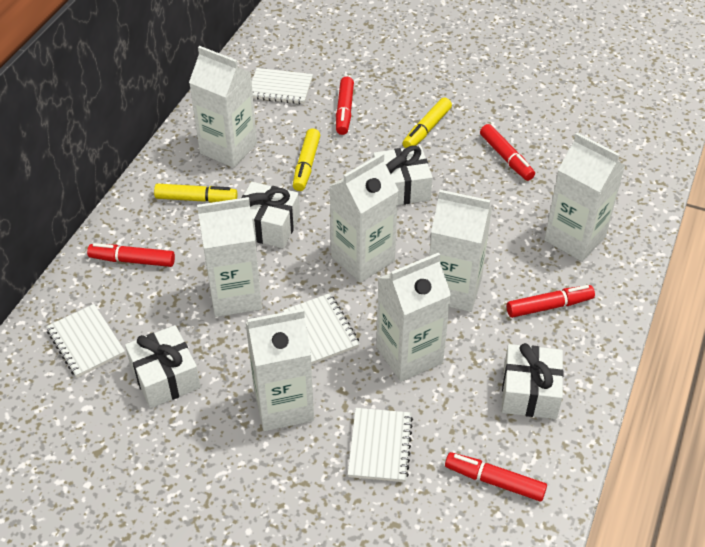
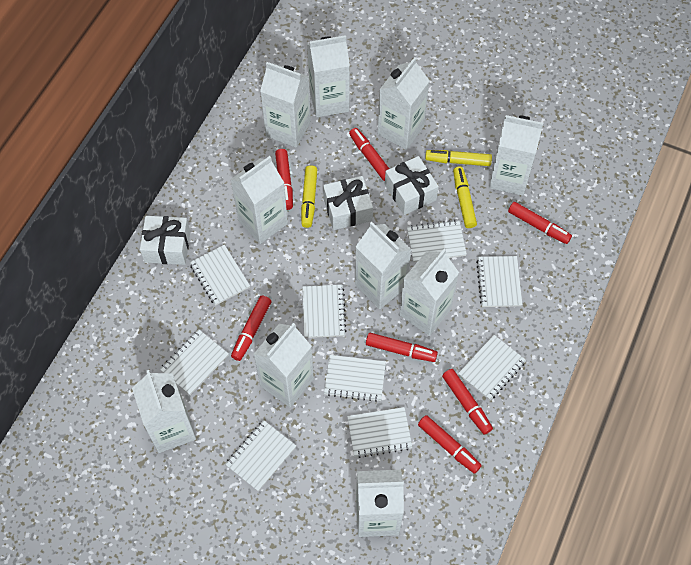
red marker: [87,243,175,267] [336,77,354,135] [445,452,547,501] [480,124,535,181] [507,285,595,318] = 5 -> [231,296,271,361] [275,149,293,210] [349,128,389,181] [366,333,438,362] [418,415,482,474] [442,369,493,435] [508,202,572,244] = 7
white carton: [189,46,257,168] [197,197,262,317] [245,309,314,431] [329,153,399,283] [376,252,451,382] [429,190,492,312] [544,133,625,262] = 7 -> [132,370,196,453] [230,156,288,244] [254,323,314,408] [260,62,311,148] [307,35,350,117] [355,222,411,309] [356,470,404,537] [378,57,430,150] [400,249,459,336] [489,115,543,196] = 10
white gift: [125,325,201,408] [241,182,300,248] [373,145,433,205] [502,343,564,419] = 4 -> [140,216,190,265] [323,176,373,230] [385,156,439,215] = 3
white notebook: [46,304,125,378] [252,68,313,104] [283,293,360,365] [348,408,413,482] = 4 -> [160,330,229,395] [190,245,250,306] [225,420,296,491] [302,285,347,338] [324,355,386,402] [347,407,412,458] [407,220,467,262] [458,335,526,400] [476,256,522,307] = 9

